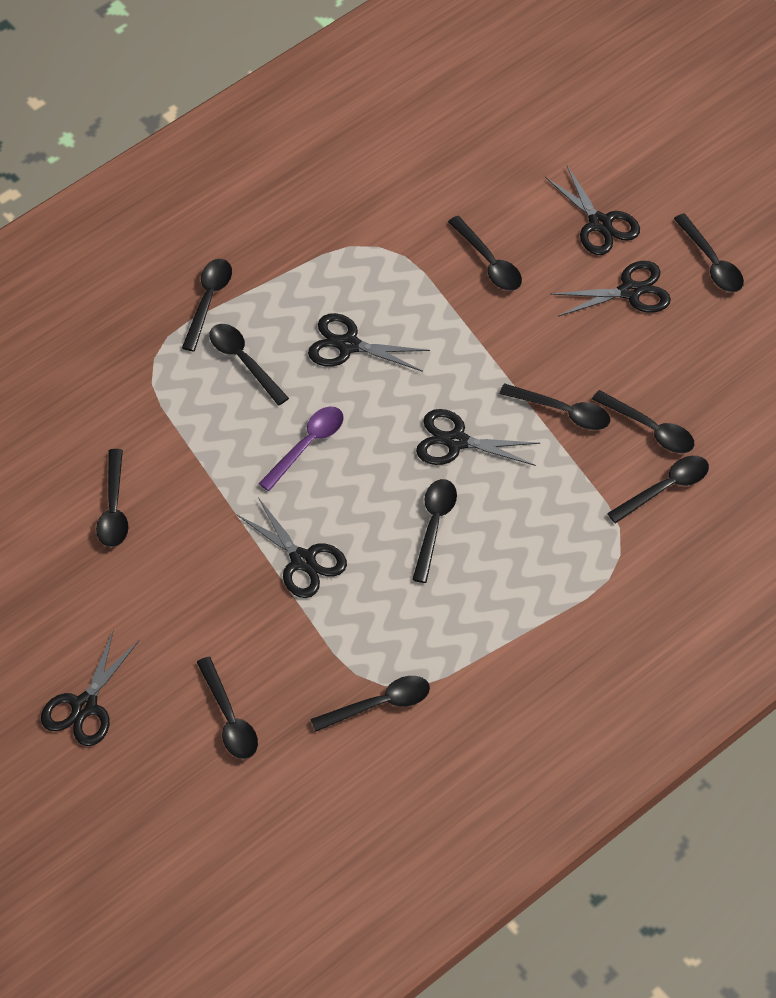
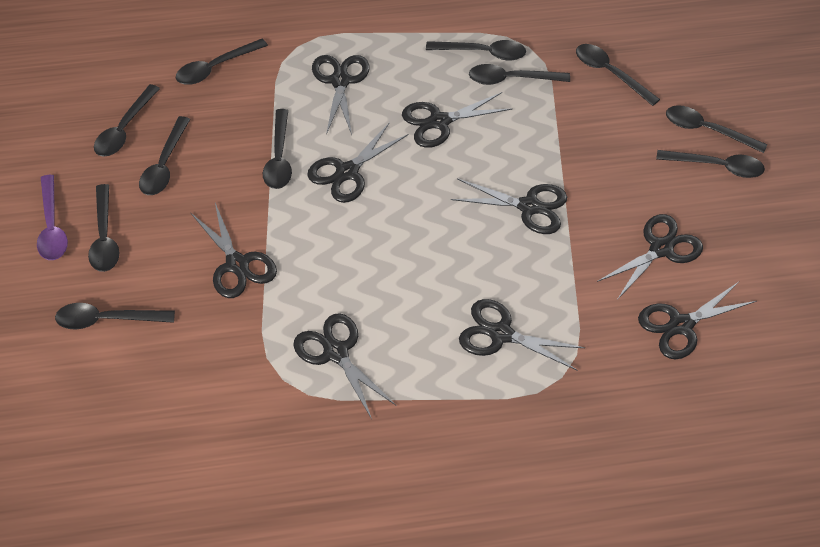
black scissors: [41,630,139,746] [236,497,347,598] [308,313,430,372] [416,409,540,466] [545,166,640,255] [551,261,671,317] = 6 -> [190,203,277,298] [293,313,397,419] [307,122,409,203] [312,55,370,135] [402,92,513,148] [451,178,567,234] [459,299,585,370] [597,214,703,300] [638,282,756,360] = 9

